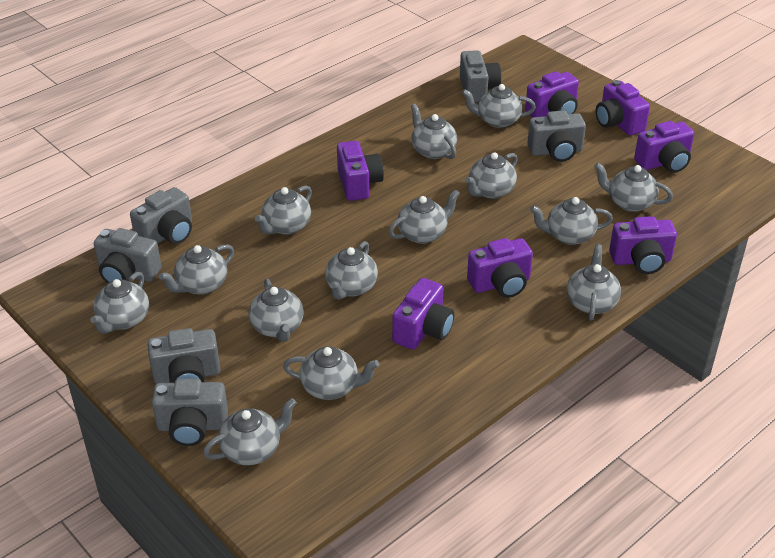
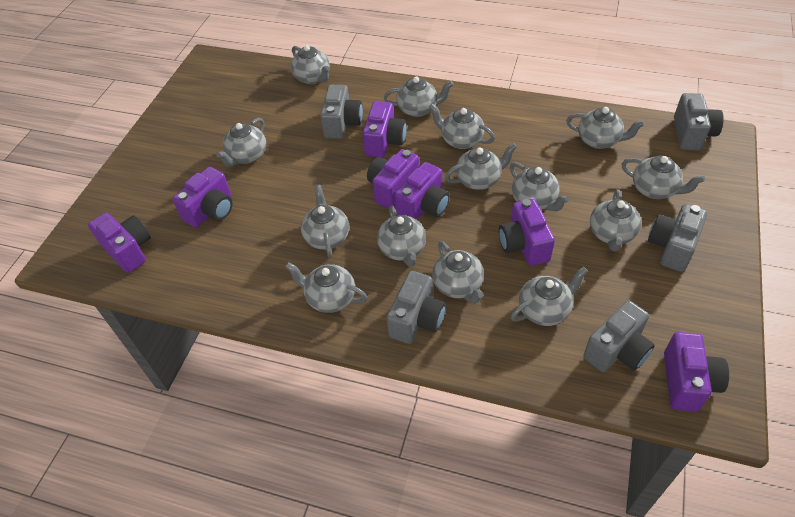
grey camera: [94,228,161,283] [130,187,192,244] [147,328,220,384] [152,379,228,446] [460,50,501,102] [527,110,586,162] = 6 -> [320,85,363,139] [387,271,446,344] [583,300,655,372] [648,204,707,272] [674,93,724,151] = 5

